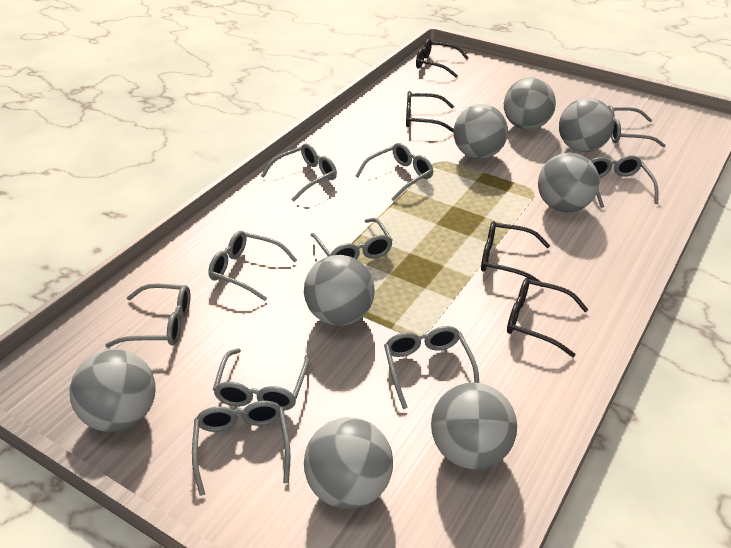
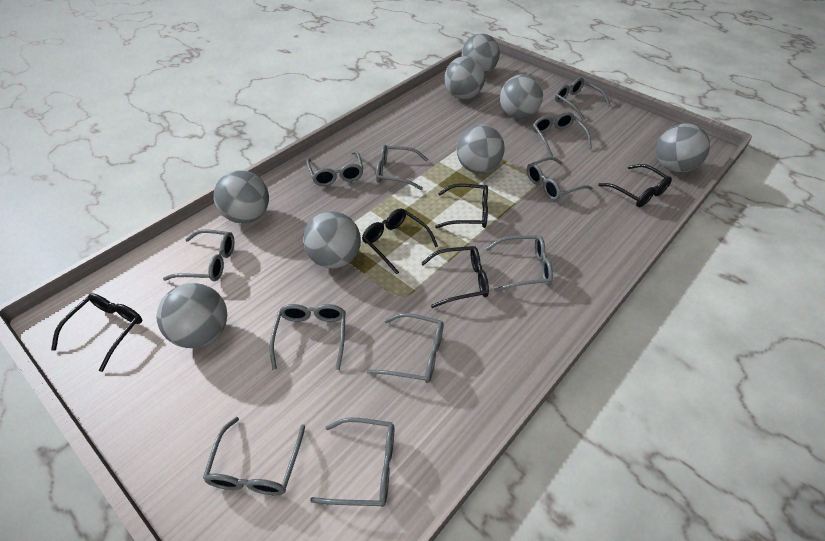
black glasses: [406,91,454,132] [416,38,469,77] [481,221,550,287] [507,278,588,357] = 4 -> [51,293,142,372] [362,208,438,274] [421,246,489,308] [435,183,488,228] [598,164,672,207] = 5
grey glasses: [105,283,190,348] [192,401,290,496] [208,231,297,301] [213,348,309,411] [261,144,337,202] [311,218,393,260] [356,143,433,201] [384,326,479,409] [590,155,658,208] [608,105,666,147] = 10 -> [163,229,234,282] [203,417,305,495] [270,304,346,370] [306,151,363,186] [310,418,394,507] [367,313,444,383] [376,145,428,190] [485,235,553,292] [527,157,593,200] [533,112,592,157] [555,78,611,120] = 11

